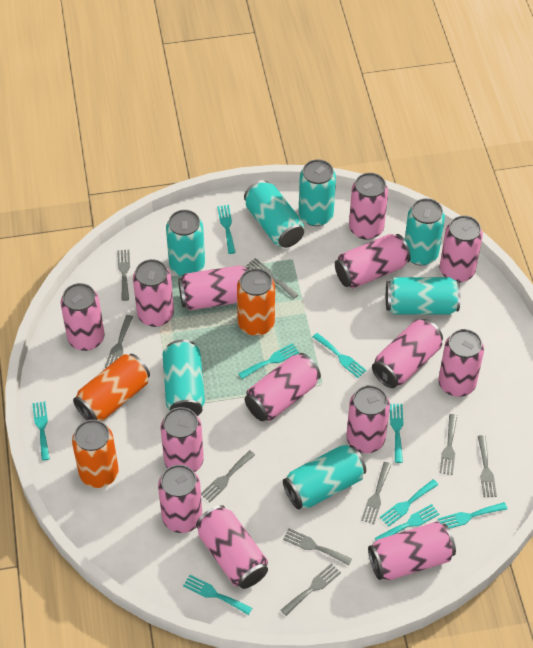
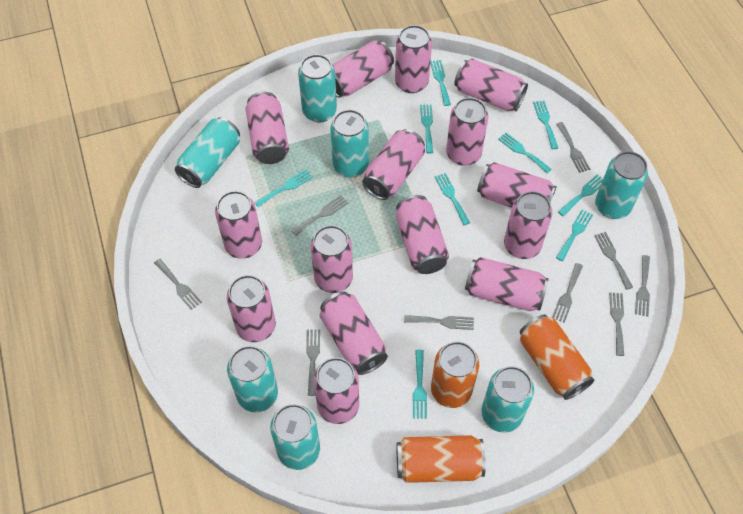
pink can: [60,283,105,351] [133,259,174,327] [158,465,202,533] [161,407,204,472] [178,265,250,310] [196,505,268,589] [245,353,321,421] [335,234,411,288] [346,385,390,453] [349,173,388,240] [368,522,456,580] [372,319,443,388] [438,329,484,397] [440,215,483,282] = 14 -> [215,191,262,259] [227,275,276,342] [246,92,289,164] [310,225,353,293] [313,358,359,424] [320,291,388,375] [332,40,394,98] [362,129,425,200] [395,25,432,93] [396,195,449,274] [446,98,488,166] [454,59,528,111] [465,257,549,311] [477,162,557,208] [504,191,553,259] = 15

